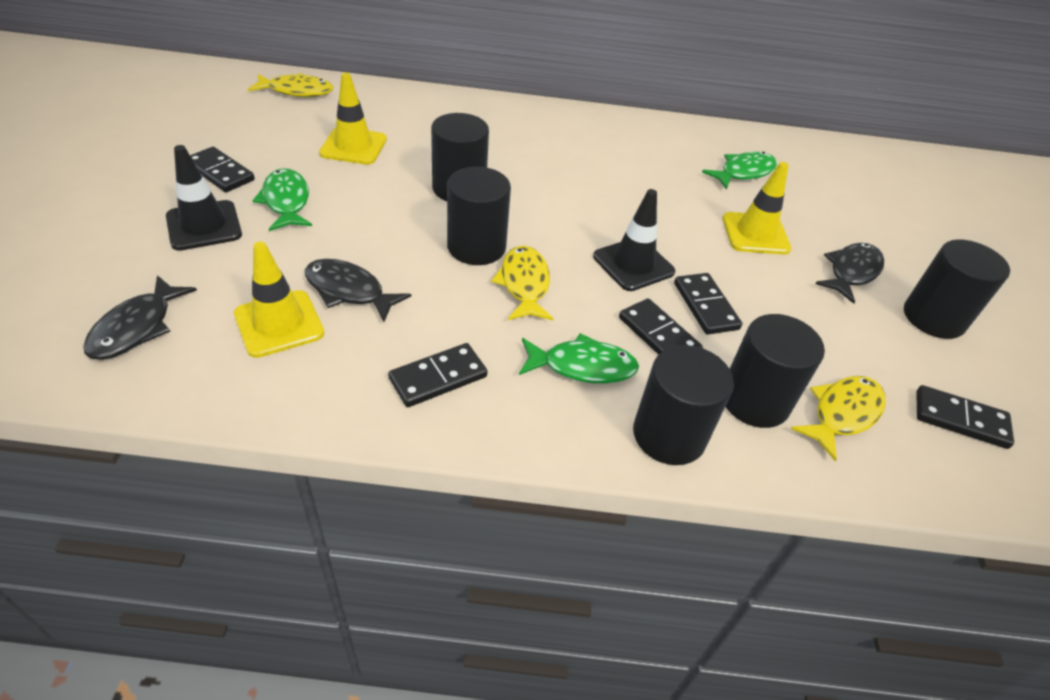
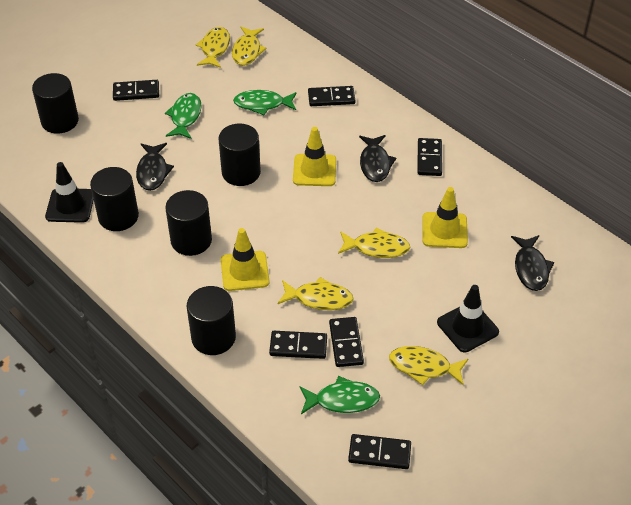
black domino: [190,147,255,192] [388,343,488,407] [619,298,703,355] [674,273,742,335] [916,385,1014,449] = 5 -> [113,80,159,101] [269,331,327,359] [308,86,355,106] [329,317,364,367] [348,434,411,469] [417,138,442,176] = 6
yellow fish: [248,73,333,97] [491,245,553,320] [791,376,886,461] = 3 -> [196,27,230,68] [232,27,267,66] [278,277,353,310] [338,227,410,258] [389,346,468,385] = 5

